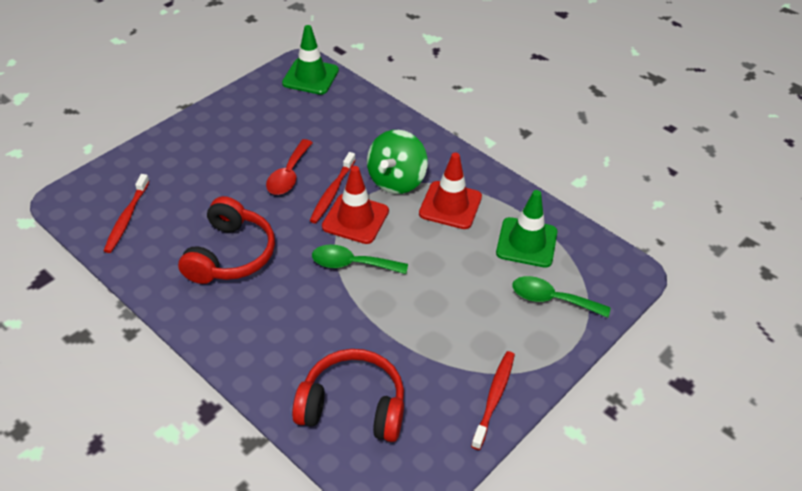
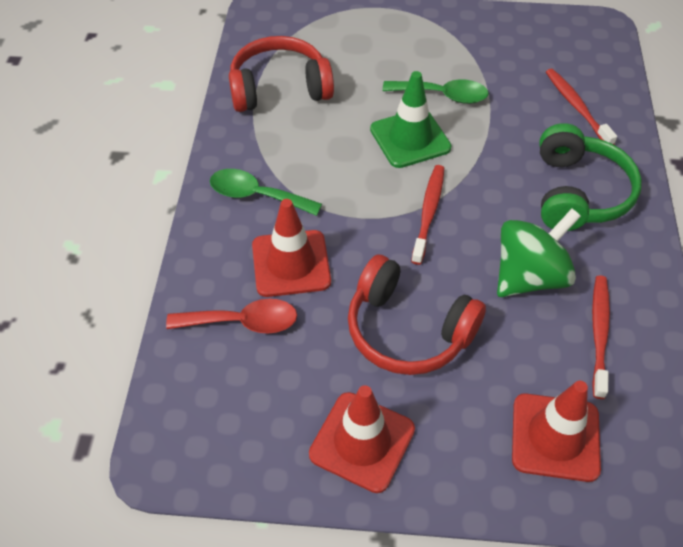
green headphones: none = 0 -> [539,123,642,231] = 1
green traffic cone: [282,25,339,95] [496,190,557,268] = 2 -> [370,71,452,168] = 1
red traffic cone: [322,166,389,244] [419,153,482,229] = 2 -> [252,199,331,297] [309,385,415,493] [512,381,601,482] = 3

